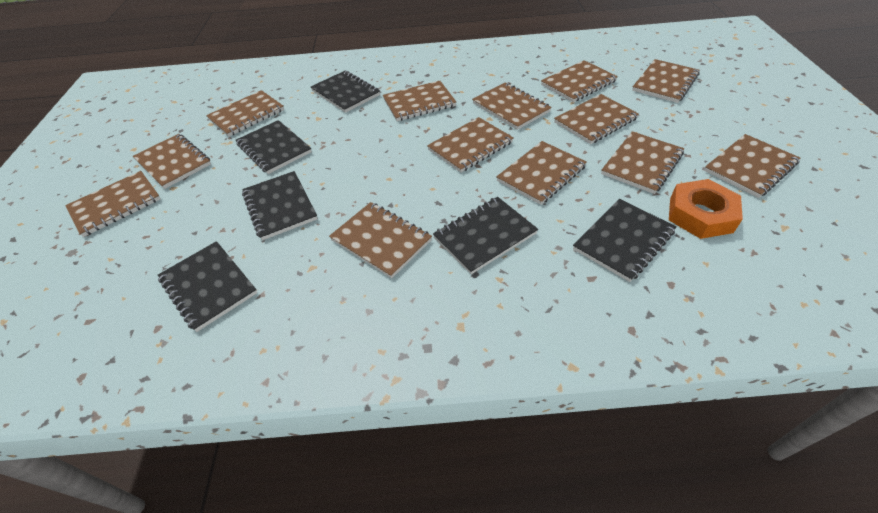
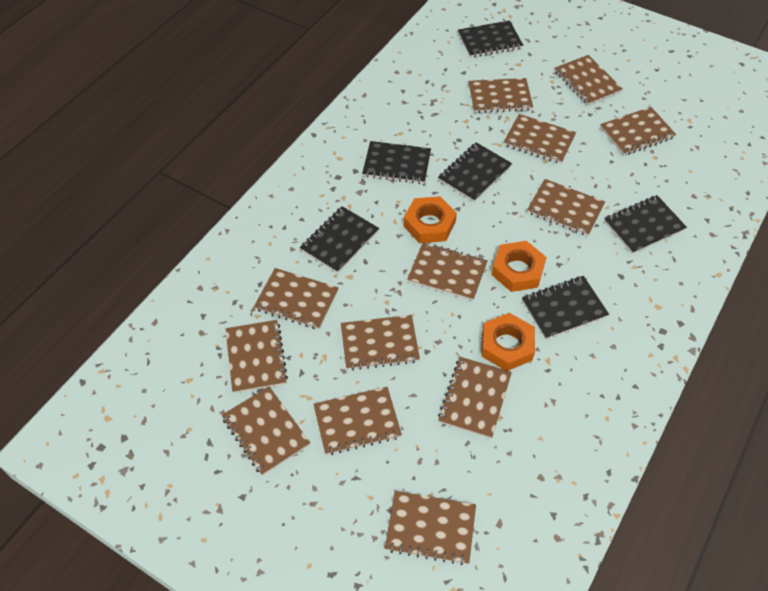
orange nut: [669,179,743,239] = 1 -> [404,196,457,243] [481,313,535,371] [491,241,547,292] = 3

